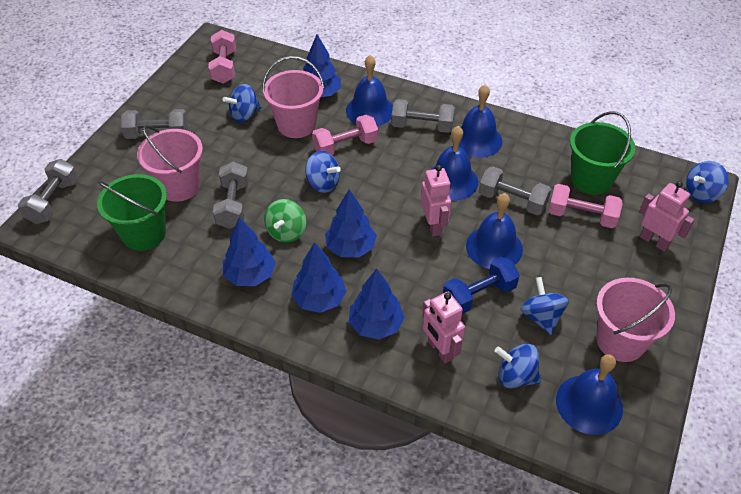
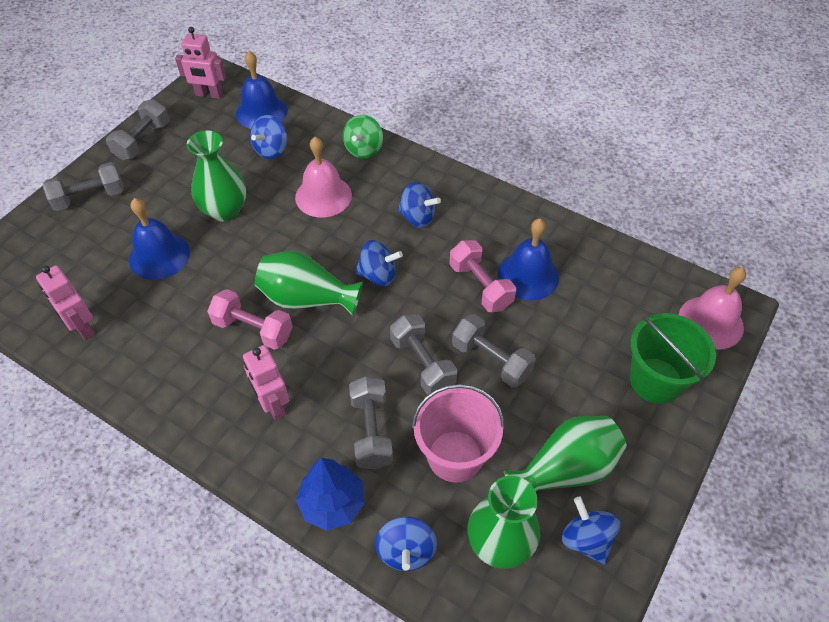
blue bell: [346,55,393,126] [430,126,478,201] [452,85,503,158] [466,193,523,269] [556,354,623,435] = 5 -> [129,198,190,280] [236,51,288,129] [498,219,559,301] = 3
blue dumbbell: [443,257,520,314] = 1 -> none = 0
blue tree: [223,217,276,286] [291,242,346,313] [303,34,341,97] [325,189,377,257] [349,269,405,340] = 5 -> [296,458,365,530] = 1
green bucket: [97,174,167,251] [570,111,635,195] = 2 -> [630,313,716,404] = 1
green vase: none = 0 -> [186,130,246,222] [255,251,363,316] [468,476,540,569] [504,416,627,491] = 4
pink bell: none = 0 -> [295,137,352,217] [679,267,746,350] = 2
pink bucket: [137,125,203,202] [262,56,324,138] [596,278,675,362] = 3 -> [412,384,505,483] = 1
pink dumbbell: [208,30,236,84] [312,115,378,155] [548,184,622,228] = 3 -> [207,289,293,350] [449,240,516,312] = 2

